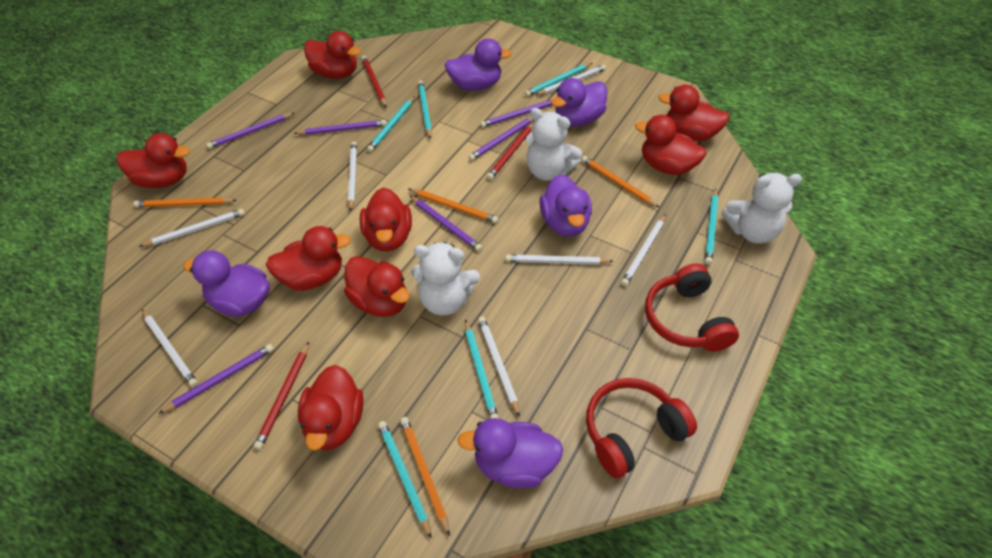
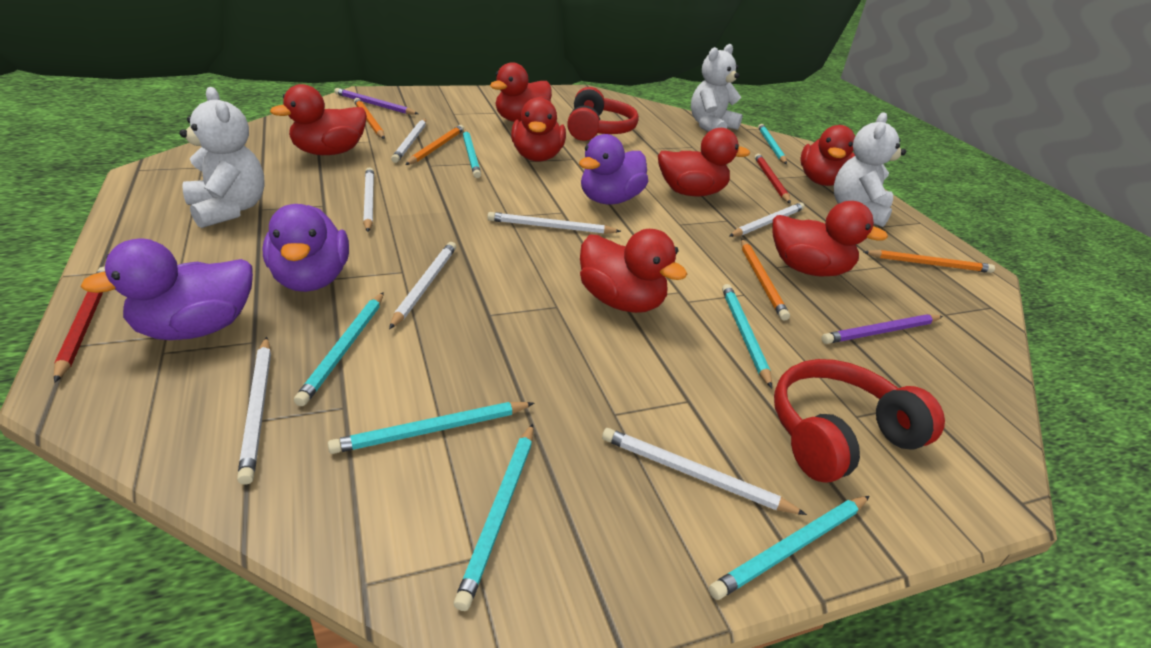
purple duck: [183,250,270,316] [445,38,512,91] [458,418,563,488] [539,174,592,236] [551,78,607,127] = 5 -> [80,239,253,340] [263,204,349,292] [579,134,648,204] = 3
purple pencil: [158,344,274,414] [206,113,294,149] [294,120,387,135] [410,196,482,251] [469,117,533,161] [480,100,552,128] = 6 -> [334,88,418,114] [821,314,943,344] = 2
red duck: [117,133,190,188] [266,226,351,290] [298,365,363,451] [304,31,361,79] [344,256,410,317] [360,187,412,251] [635,115,706,175] [659,85,730,141] = 8 -> [270,84,367,155] [490,62,552,122] [511,97,566,162] [580,229,687,313] [658,128,750,196] [772,201,888,277] [800,125,855,186] = 7
red pencil: [254,342,309,450] [361,56,386,107] [487,122,534,180] = 3 -> [54,267,105,383] [755,154,791,203] = 2
turquoise pencil: [367,96,415,152] [378,421,432,539] [418,80,432,139] [465,319,499,419] [525,63,592,97] [705,189,718,265] = 6 -> [294,292,384,406] [328,402,534,454] [454,423,533,611] [463,130,481,178] [709,496,869,600] [722,284,772,388] [758,124,787,164] = 7

